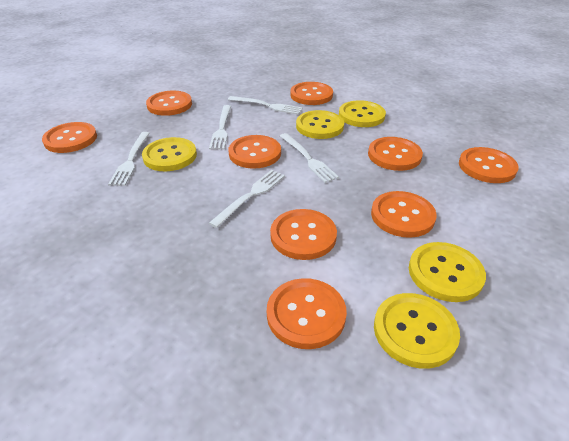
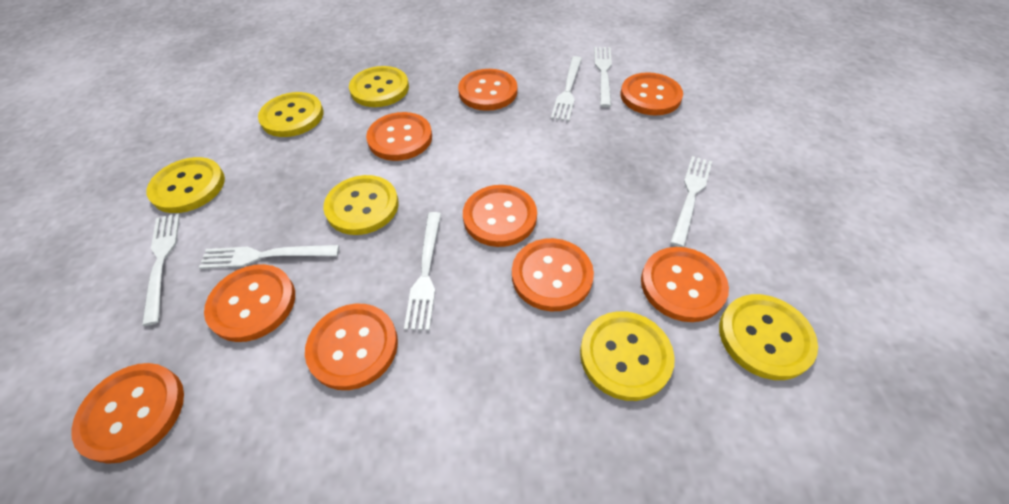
white fork: [108,132,150,186] [209,105,231,149] [209,170,285,228] [228,96,303,115] [280,133,339,183] = 5 -> [142,213,180,326] [199,245,339,269] [404,212,441,330] [551,56,582,121] [594,47,612,107] [670,156,712,247] = 6
yellow button: [142,137,197,171] [296,110,344,139] [339,100,386,127] [374,293,460,369] [409,242,486,302] = 5 -> [146,157,225,213] [258,92,324,137] [323,175,399,235] [349,66,409,107] [580,311,675,401] [719,294,818,380] = 6

